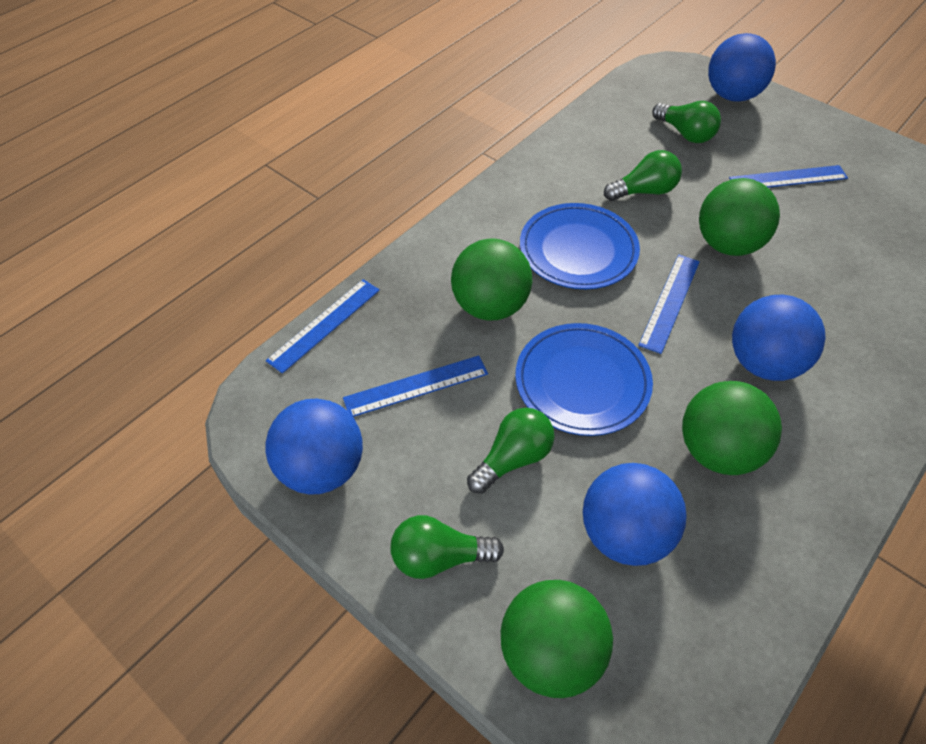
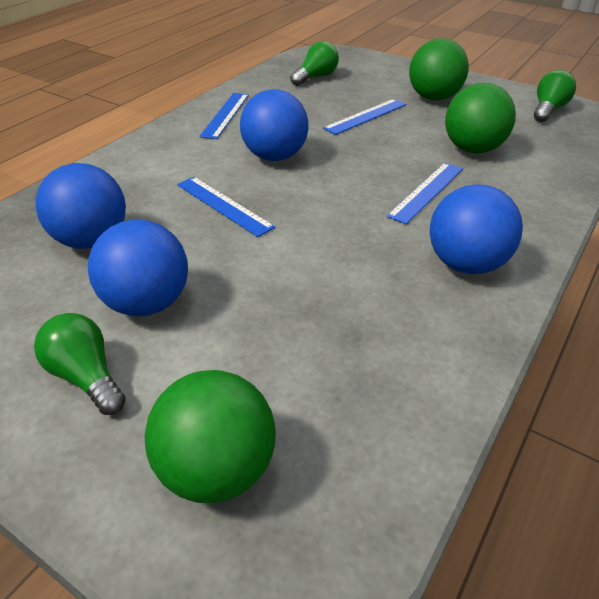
blue plate: [515,323,653,436] [520,203,640,289] = 2 -> none = 0
green ball: [451,238,532,320] [501,580,613,698] [682,381,782,475] [699,178,780,256] = 4 -> [144,370,276,503] [409,38,469,101] [445,83,516,153] = 3
green light bulb: [390,515,504,579] [467,408,555,494] [604,150,682,201] [652,101,721,143] = 4 -> [34,313,126,415] [290,41,339,86] [534,70,576,122] = 3

